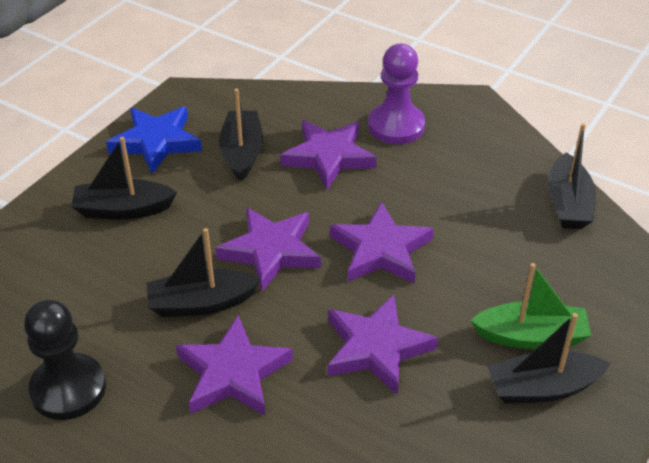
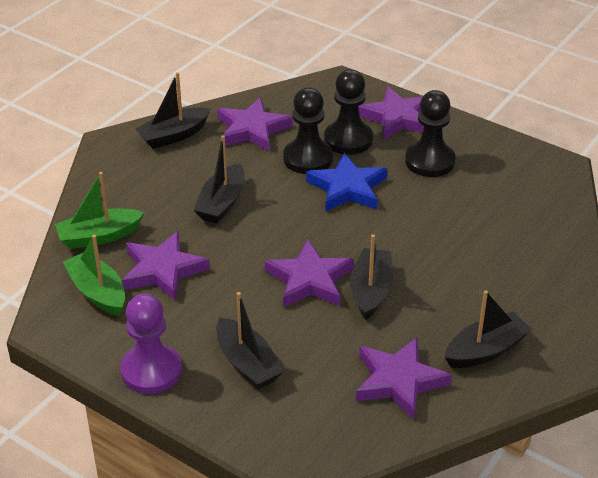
black pawn: [24,300,106,420] = 1 -> [283,88,333,174] [324,69,373,155] [405,90,456,177] = 3
green boat: [470,263,591,349] = 1 -> [55,172,144,249] [63,235,125,316] = 2

